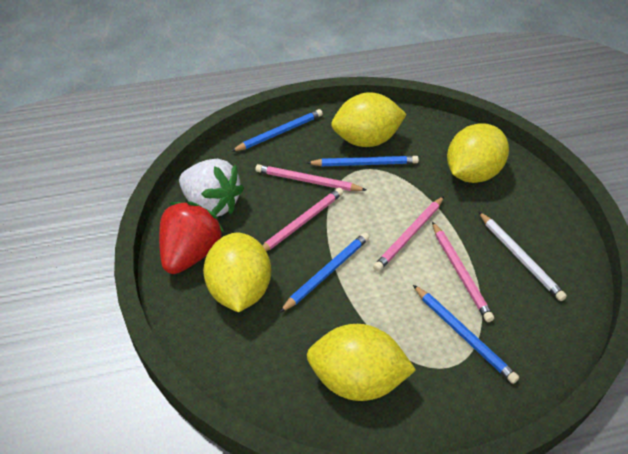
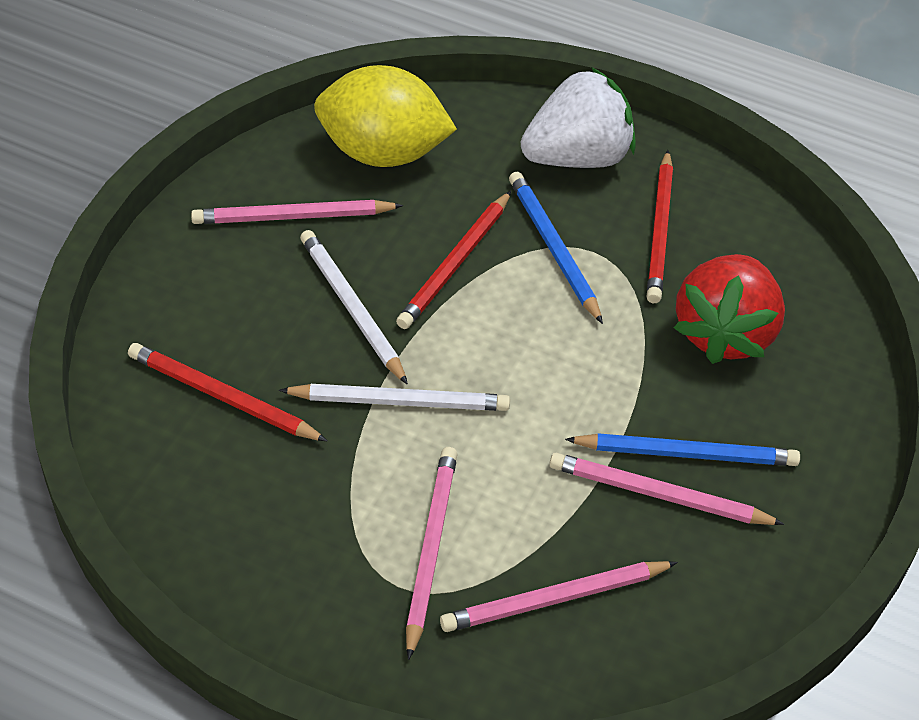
blue pencil: [231,109,323,152] [279,233,369,313] [307,156,419,166] [413,285,519,384] = 4 -> [509,172,603,324] [565,433,800,466] = 2
red pencil: none = 0 -> [128,343,328,442] [396,191,511,329] [647,150,673,303] = 3
white pencil: [478,211,567,301] = 1 -> [279,384,510,411] [300,230,408,385] = 2
yellow lemon: [203,233,271,312] [307,324,416,401] [331,92,407,147] [447,123,509,183] = 4 -> [314,65,457,167] = 1

